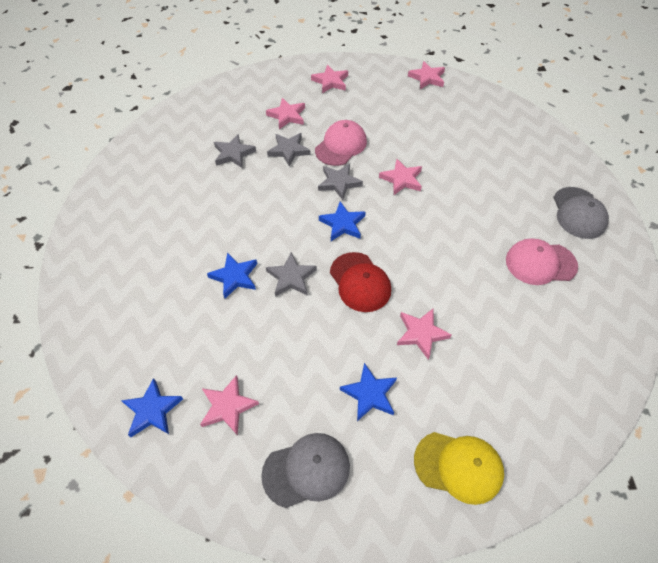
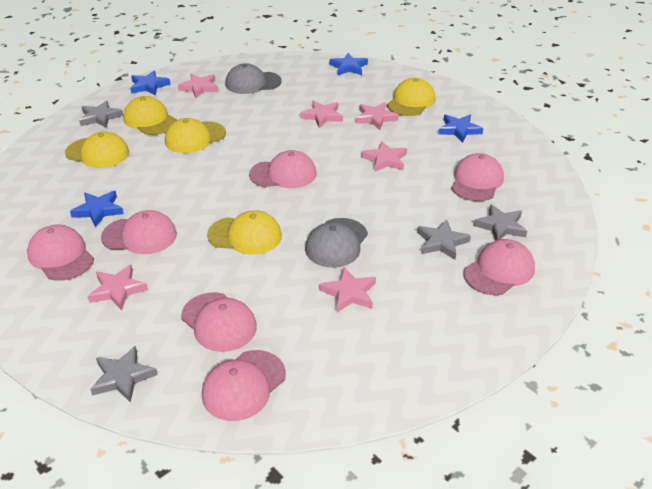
pink cap: [315,120,367,166] [506,239,578,285] = 2 -> [27,225,94,281] [101,210,177,254] [181,292,257,352] [202,350,286,421] [249,150,317,188] [451,153,504,201] [463,239,535,295] = 7
red cap: [330,252,391,312] = 1 -> none = 0
yellow cap: [414,432,504,505] = 1 -> [65,132,129,168] [123,96,177,135] [165,118,226,153] [207,210,282,255] [387,78,435,116] = 5

